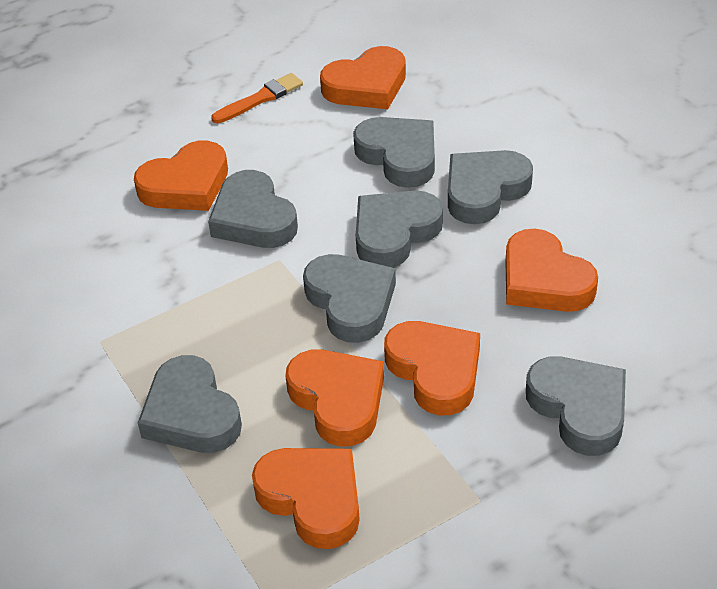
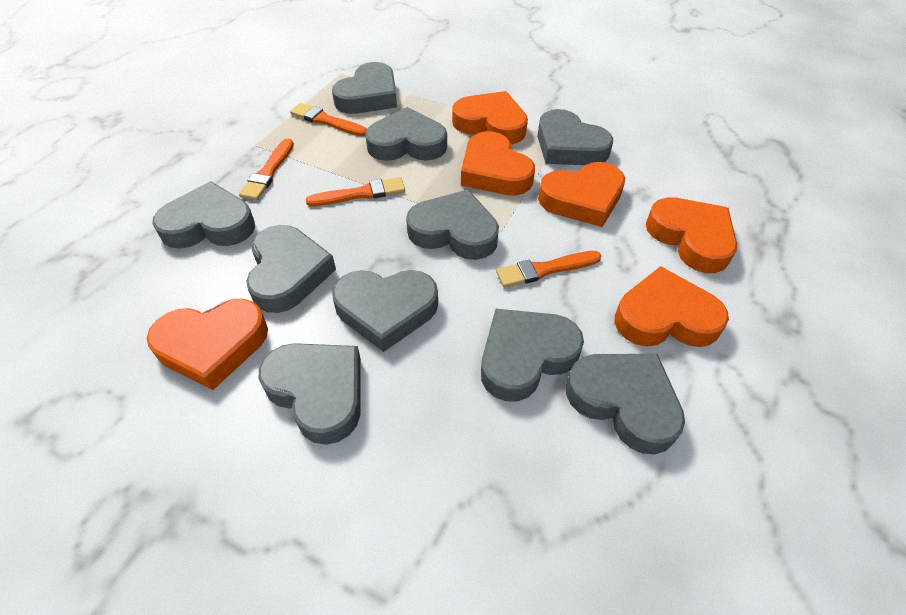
grey heart: [138,355,242,453] [208,170,298,248] [303,254,396,343] [353,117,435,188] [356,191,443,268] [448,150,533,224] [526,356,626,456] = 7 -> [153,181,255,248] [246,225,336,313] [259,343,361,445] [332,62,397,114] [332,270,438,352] [365,107,447,161] [406,190,499,260] [481,309,584,401] [537,109,613,165] [566,354,685,455] = 10
orange brush: [211,73,303,123] = 1 -> [239,138,294,200] [290,103,367,136] [306,177,405,206] [496,251,602,287] = 4

